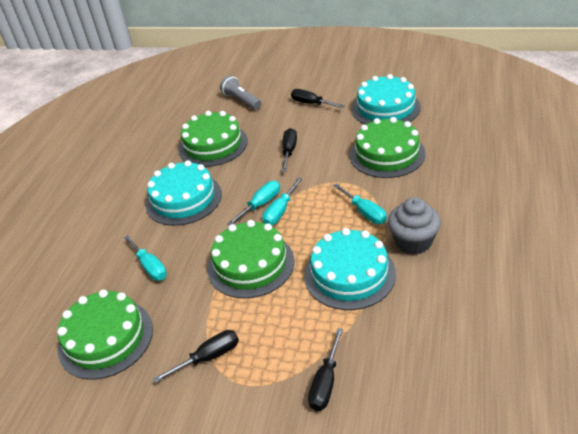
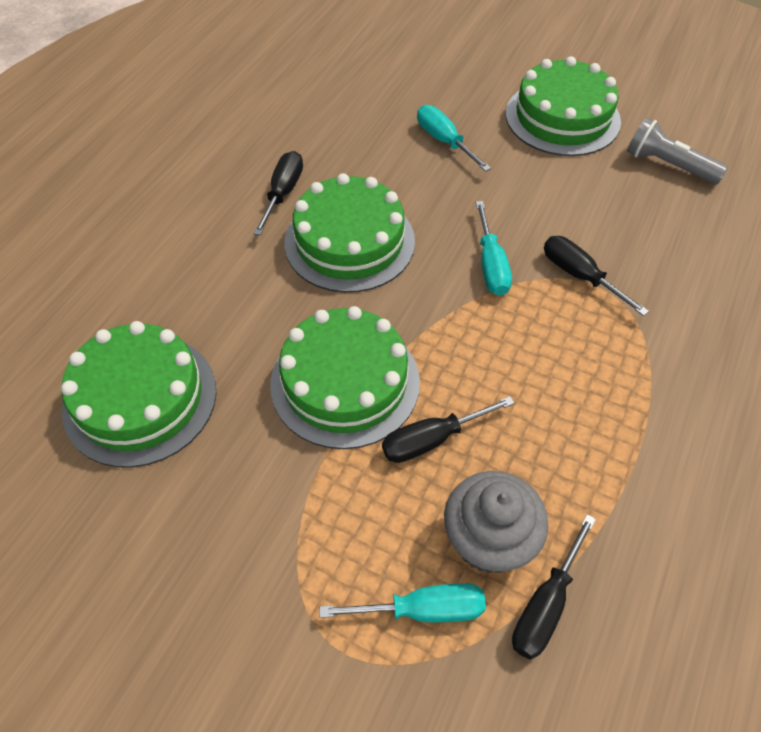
turquoise cake: [145,160,222,226] [304,228,396,310] [352,74,421,125] = 3 -> none = 0
turquoise screwdriver: [124,235,167,281] [227,181,280,225] [262,177,303,225] [333,183,387,224] = 4 -> [319,583,486,622] [417,105,491,172] [476,201,512,296] = 3

